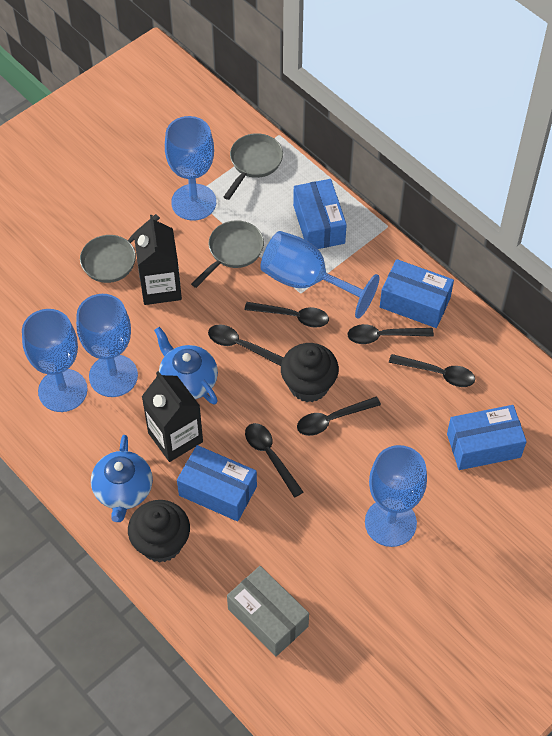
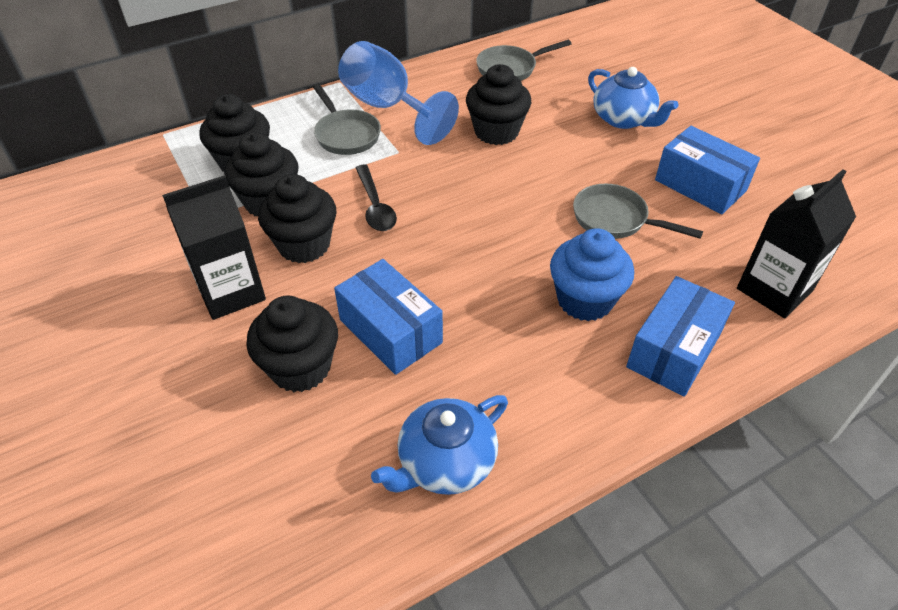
black cupcake: [128,500,190,563] [281,343,339,402] = 2 -> [200,94,270,172] [224,132,299,216] [246,295,338,392] [258,174,336,263] [466,64,531,145] = 5
black spoon: [208,324,284,366] [244,302,329,328] [245,423,303,498] [297,397,381,436] [347,324,434,344] [389,354,475,387] = 6 -> [356,165,397,231] = 1
blue box: [177,445,257,522] [293,179,347,249] [380,259,454,328] [447,405,527,470] = 4 -> [334,259,443,375] [626,276,735,397] [655,126,760,214] = 3
blue cupcake: none = 0 -> [550,228,634,321] = 1
blue goblet: [22,309,88,412] [76,294,138,397] [165,116,216,221] [260,231,380,319] [365,445,427,547] = 5 -> [338,41,459,145] = 1
grey box: [227,566,309,657] = 1 -> none = 0

